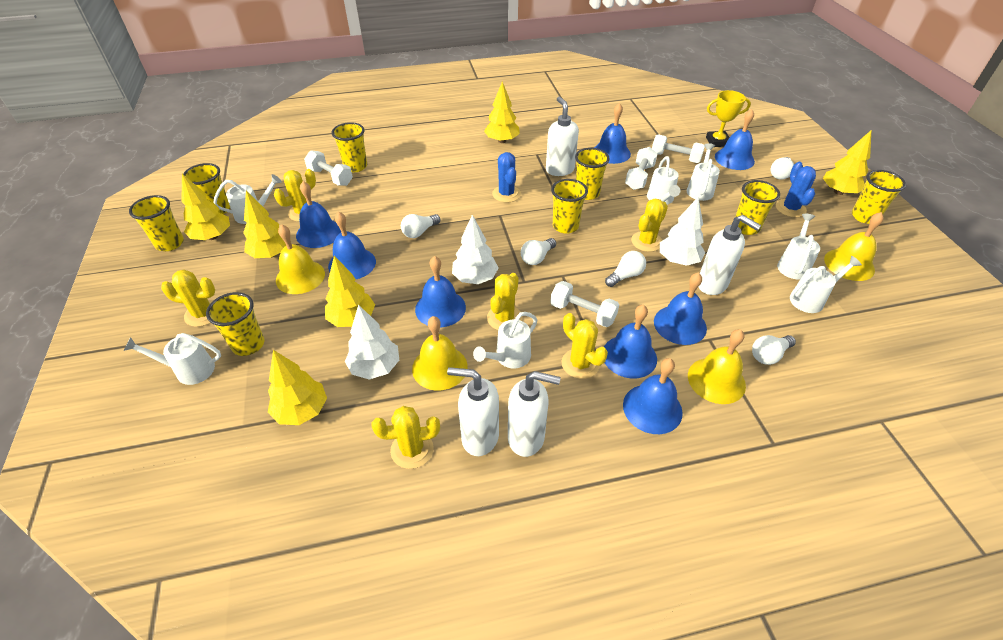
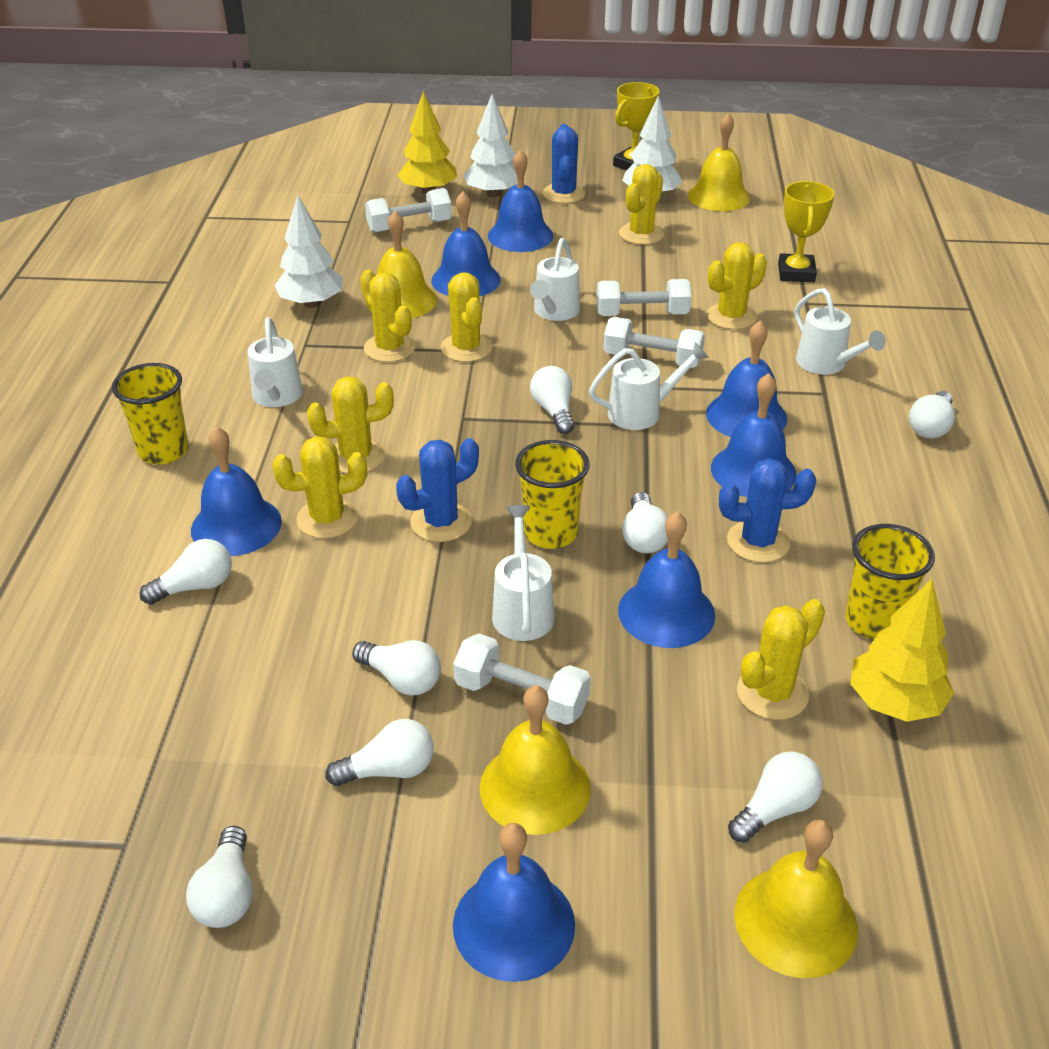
blue bell: [296,181,341,248] [328,211,376,279] [415,256,466,327] [594,103,631,164] [604,305,657,378] [623,358,683,434] [654,272,707,345] [715,109,755,170] = 8 -> [191,426,282,556] [431,191,501,296] [453,823,575,982] [488,149,554,252] [618,511,715,648] [706,320,787,437] [711,373,796,497] = 7
blue cactus: [492,152,521,203] [776,162,816,217] = 2 -> [396,438,479,542] [542,124,585,204] [719,458,816,563] = 3
white light bulb: [401,214,440,238] [521,238,556,265] [605,251,646,287] [752,335,796,365] [771,157,794,180] = 5 -> [140,539,232,605] [186,826,253,928] [325,719,434,786] [352,640,441,696] [530,366,574,434] [622,492,668,553] [728,751,823,843] [909,391,955,438] = 8
white soap dispenser: [447,367,499,456] [508,371,561,457] [546,97,579,176] [699,215,761,295] = 4 -> none = 0
white watering can: [123,333,221,385] [214,174,282,224] [473,312,538,368] [647,156,680,205] [687,143,720,201] [777,214,820,279] [790,256,862,313] = 7 -> [248,317,303,407] [492,505,555,641] [530,238,580,321] [589,342,709,430] [794,288,886,375] = 5
yellow cactus: [161,269,215,327] [274,169,316,222] [372,406,440,469] [487,273,522,330] [561,313,608,379] [631,199,668,252] = 6 -> [272,436,367,539] [307,376,394,474] [360,270,416,362] [440,272,492,362] [619,164,664,245] [707,242,767,330] [737,599,825,720] = 7
yellow cup: [129,195,184,251] [183,163,230,215] [206,292,264,356] [332,122,367,172] [551,179,588,234] [575,148,610,200] [735,180,780,235] [852,170,906,224] = 8 -> [112,363,189,465] [515,440,590,549] [845,524,935,640] = 3
yellow tree: [181,174,230,240] [243,191,286,258] [268,350,327,425] [325,256,375,327] [484,82,520,143] [823,131,871,195] = 6 -> [397,91,457,194] [850,579,954,722] = 2
yellow trophy: [706,90,751,147] = 1 -> [613,82,659,170] [778,181,834,282] = 2

